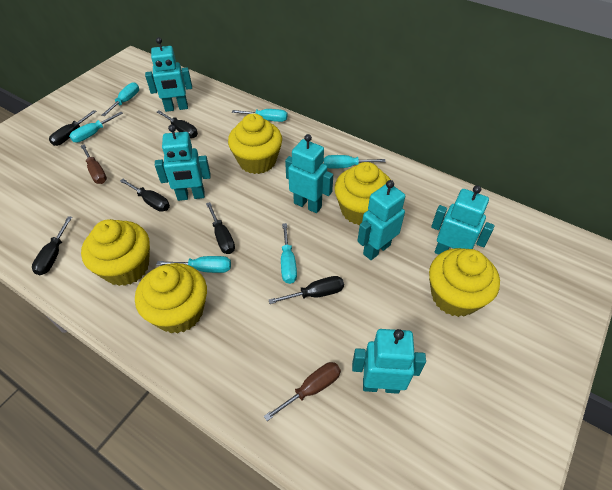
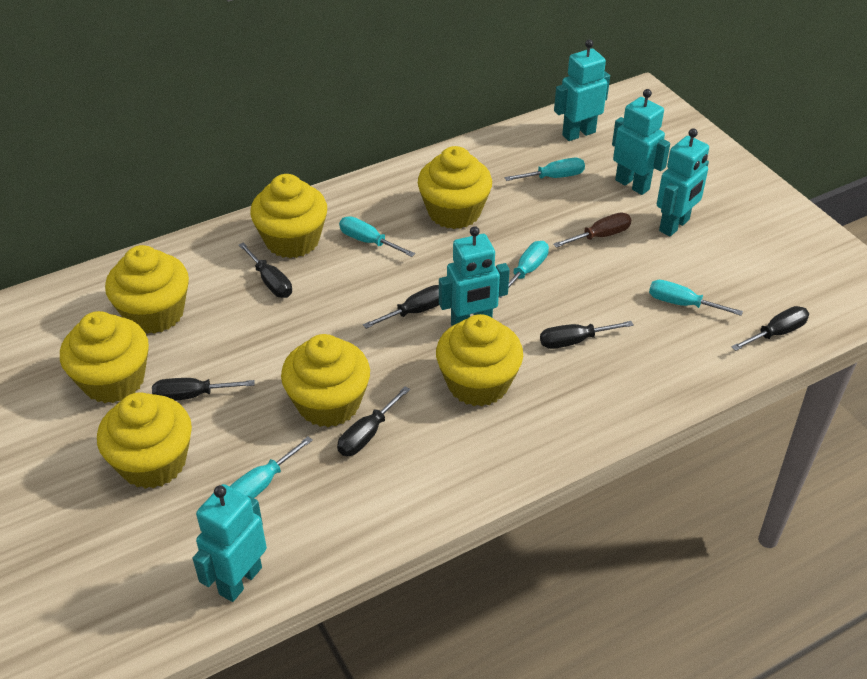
brown screwdriver: [81,144,107,184] [264,362,341,421] = 2 -> [553,212,631,248] = 1
turquoise robot: [145,37,192,112] [155,125,211,201] [285,134,333,213] [352,329,426,394] [357,180,405,260] [431,185,495,255] = 6 -> [193,484,267,602] [439,226,510,326] [554,39,610,141] [612,89,670,195] [657,128,709,236] = 5
turquoise screwdriver: [69,112,123,143] [102,82,139,116] [156,256,231,273] [232,109,287,122] [281,223,297,284] [324,155,386,169] = 6 -> [229,436,313,498] [339,216,415,257] [499,241,549,298] [505,158,585,181] [649,280,743,316] = 5
yellow cupcake: [81,219,150,286] [135,263,207,334] [228,113,282,174] [334,162,391,225] [429,248,500,317] = 5 -> [60,311,149,403] [97,392,192,489] [105,245,189,334] [250,174,327,258] [281,334,370,427] [418,146,492,229] [436,314,523,406] = 7

